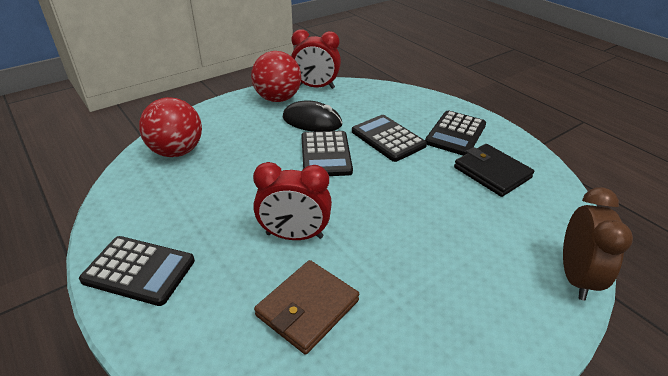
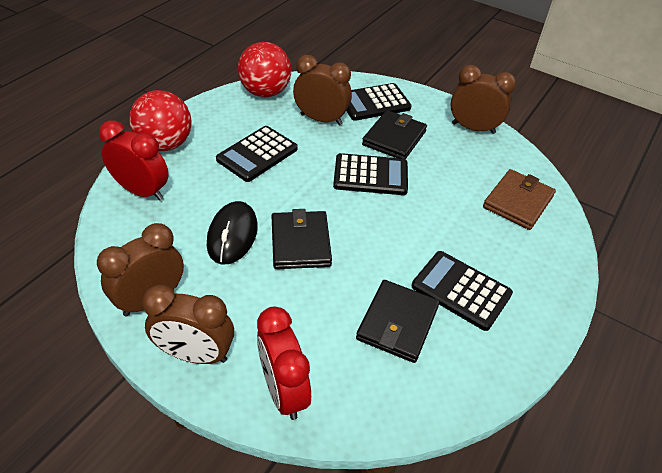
black wallet: [454,144,534,197] = 1 -> [271,209,332,269] [356,280,440,363] [362,110,427,159] = 3
brown clock: [563,187,633,300] = 1 -> [97,223,184,316] [142,285,234,364] [293,55,352,125] [451,65,516,134] = 4

